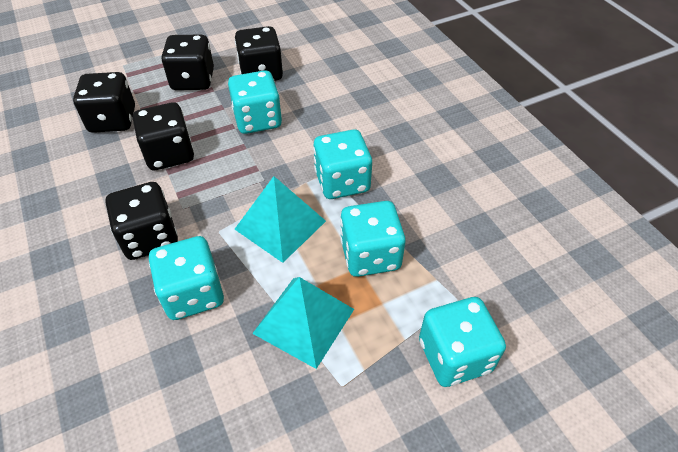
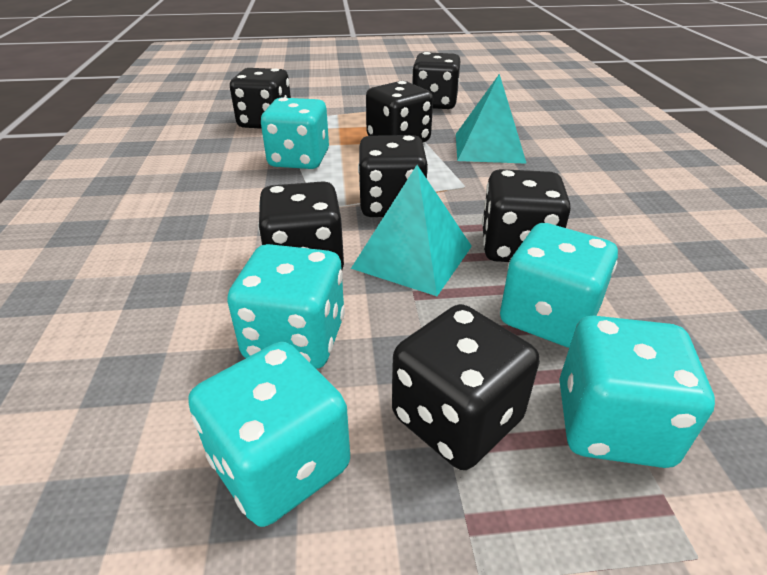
black dice: [73,72,135,133] [106,182,178,260] [133,102,194,170] [162,35,214,90] [235,26,283,81] = 5 -> [230,68,291,129] [258,181,344,270] [358,135,428,217] [366,81,433,142] [392,304,540,470] [412,52,460,109] [482,169,571,262] = 7

